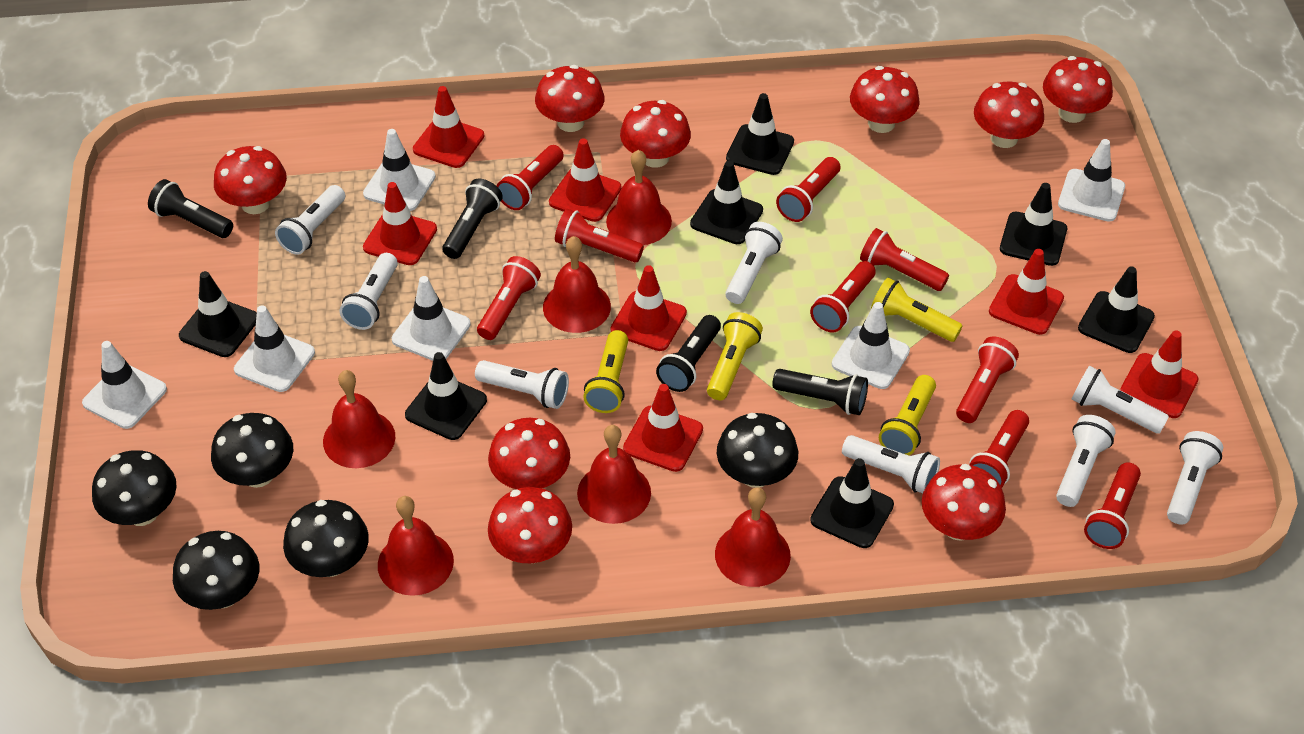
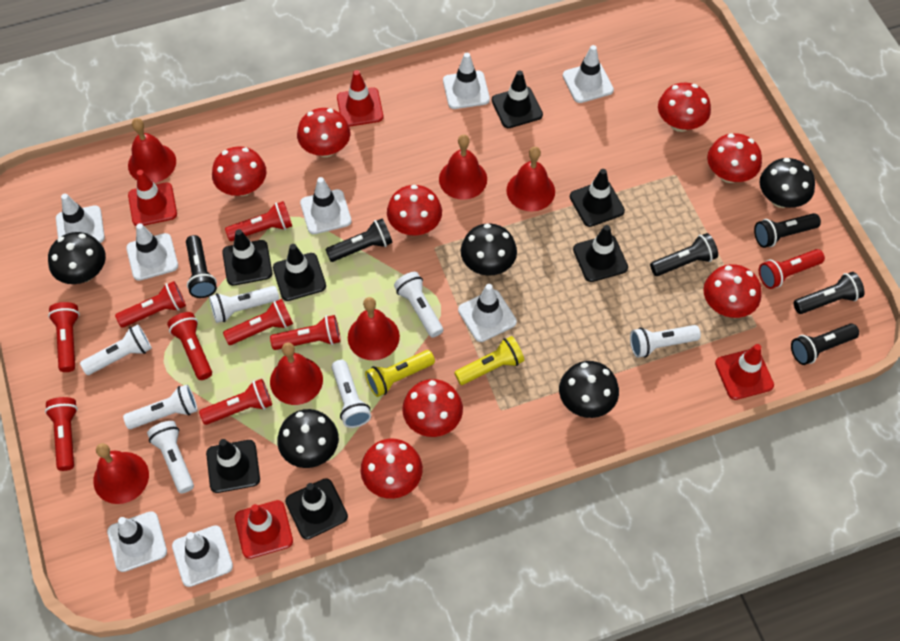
black flashlight: [148,179,233,238] [442,178,503,259] [656,315,721,392] [772,369,868,415] = 4 -> [186,235,217,298] [325,219,393,262] [650,233,718,276] [754,213,821,248] [791,323,859,365] [794,272,864,314] = 6
red mushroom: [214,146,287,214] [488,418,570,489] [488,487,572,564] [535,65,605,132] [620,100,691,168] [850,66,920,133] [922,464,1006,541] [974,82,1044,148] [1043,56,1113,123] = 9 -> [212,146,267,196] [297,108,350,157] [361,438,423,499] [387,185,442,235] [402,379,463,437] [658,83,711,132] [703,264,762,318] [707,133,762,183] = 8
red traffic cone: [363,182,437,265] [413,86,484,168] [549,139,622,222] [610,265,687,351] [623,384,703,472] [989,249,1064,335] [1120,330,1199,418] = 7 -> [128,170,177,226] [235,500,293,559] [337,70,383,127] [715,344,774,400] = 4
white flashlight: [275,185,345,255] [340,253,398,330] [475,360,569,409] [725,222,783,304] [842,435,940,493] [1056,415,1116,507] [1072,366,1169,434] [1167,431,1223,525] = 8 -> [80,324,152,375] [123,385,198,429] [147,421,194,494] [209,286,279,323] [332,360,371,428] [394,272,443,338] [630,325,701,358] = 7
white traffic cone: [82,341,167,429] [234,305,315,392] [363,129,436,211] [392,276,471,361] [832,302,910,389] [1058,139,1125,222] = 6 -> [56,194,105,243] [107,511,167,572] [126,223,178,281] [172,525,233,587] [300,177,352,234] [443,53,490,109] [458,284,517,342] [563,45,614,103] = 8
yellow flashlight: [583,330,628,413] [707,312,763,400] [871,277,963,342] [879,375,936,455] = 4 -> [365,350,435,397] [454,336,524,385] = 2

